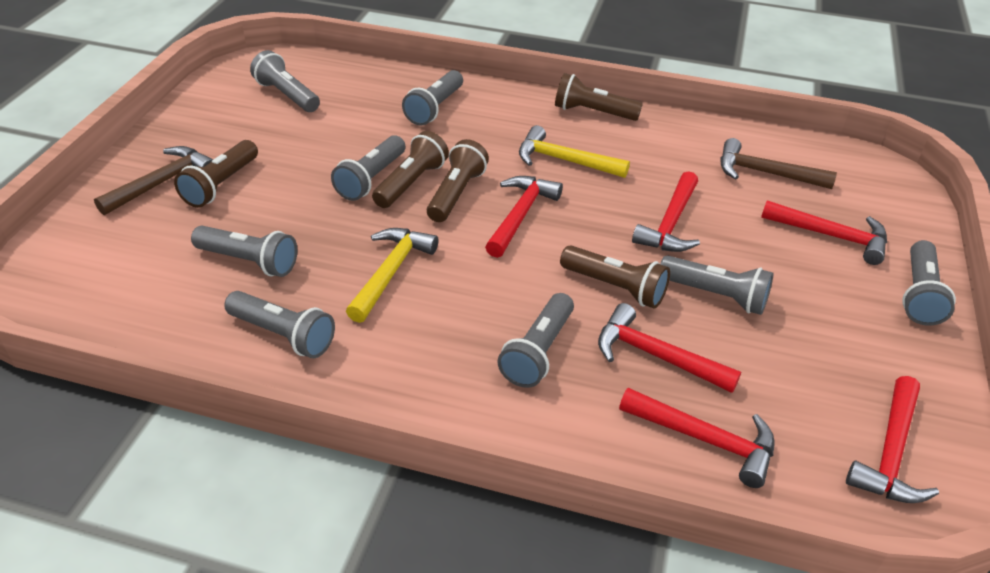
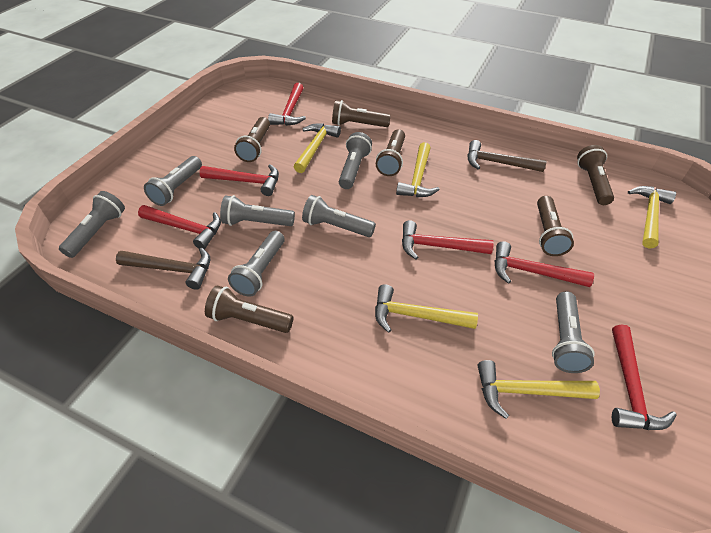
brown flashlight: [174,140,258,208] [372,131,449,208] [427,139,489,222] [555,73,643,121] [560,245,670,309] = 5 -> [205,285,293,333] [234,117,270,162] [332,100,391,127] [376,129,405,176] [537,196,574,256] [577,145,614,205] = 6
grey flashlight: [191,226,297,277] [224,291,335,358] [250,50,320,112] [331,135,405,201] [402,70,463,125] [498,293,574,388] [660,256,773,315] [902,240,956,326] = 8 -> [59,191,125,258] [144,156,202,206] [220,195,295,226] [228,231,285,297] [302,195,376,237] [339,132,372,189] [552,291,594,373] = 7
yellow hammer: [346,228,438,323] [519,125,630,178] = 2 -> [294,123,341,173] [375,284,478,333] [396,142,440,197] [478,360,600,419] [628,186,676,249] = 5

